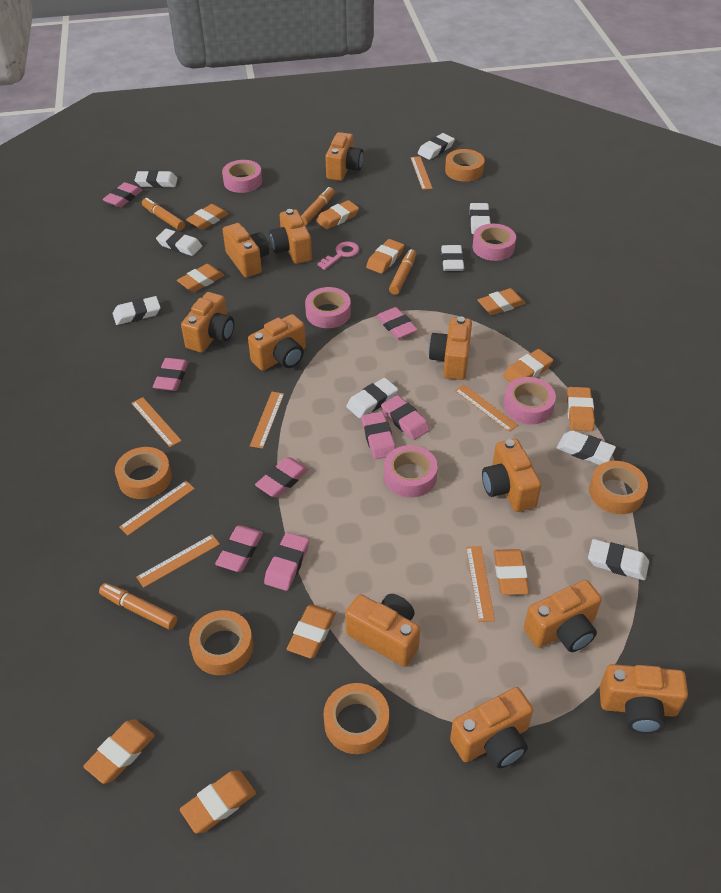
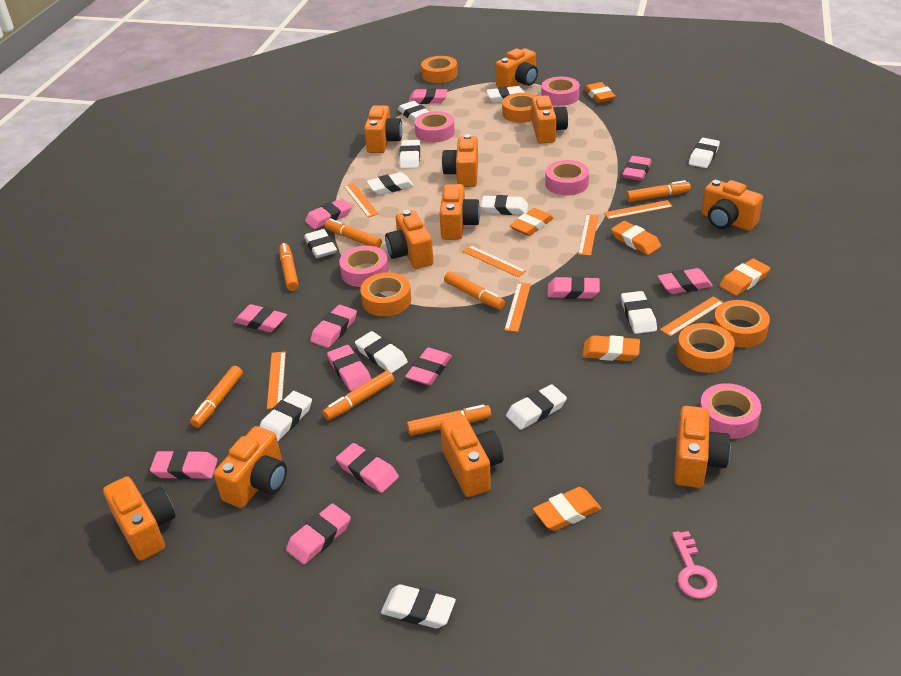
orange eraser: [83,719,155,784] [177,264,224,292] [180,770,256,833] [186,204,229,230] [287,604,336,658] [316,200,359,229] [366,239,404,274] [478,288,526,315] [494,549,529,595] [503,349,553,382] [567,387,595,431] = 11 -> [510,208,553,236] [533,487,602,531] [582,335,640,361] [584,82,616,103] [611,221,661,255] [719,259,770,296] = 6
orange marker: [99,583,177,630] [142,198,185,231] [301,187,335,225] [389,249,416,295] = 4 -> [190,366,243,428] [279,243,299,291] [322,371,394,420] [325,218,382,248] [407,404,491,436] [444,271,505,309] [626,180,691,202] = 7
pink eraser: [102,182,142,207] [153,358,189,391] [215,525,263,572] [255,457,309,498] [264,532,309,591] [361,412,396,459] [376,307,418,339] [381,395,430,440] = 8 -> [150,450,218,480] [234,304,287,332] [286,503,351,564] [305,198,352,229] [310,305,357,348] [327,345,371,391] [336,443,399,493] [405,348,452,385] [409,88,447,104] [547,276,600,299] [622,156,651,181] [658,268,713,294] = 12
white eraser: [113,296,161,325] [134,170,178,188] [156,229,202,256] [346,378,398,418] [418,133,455,160] [441,245,464,271] [470,203,491,234] [556,430,616,465] [588,539,649,580] = 9 -> [259,391,312,441] [304,229,337,258] [355,331,408,373] [367,172,414,195] [381,584,456,629] [398,101,429,122] [399,140,420,169] [481,195,528,215] [486,86,525,103] [506,384,567,430] [621,291,657,334] [689,138,720,168] = 12

